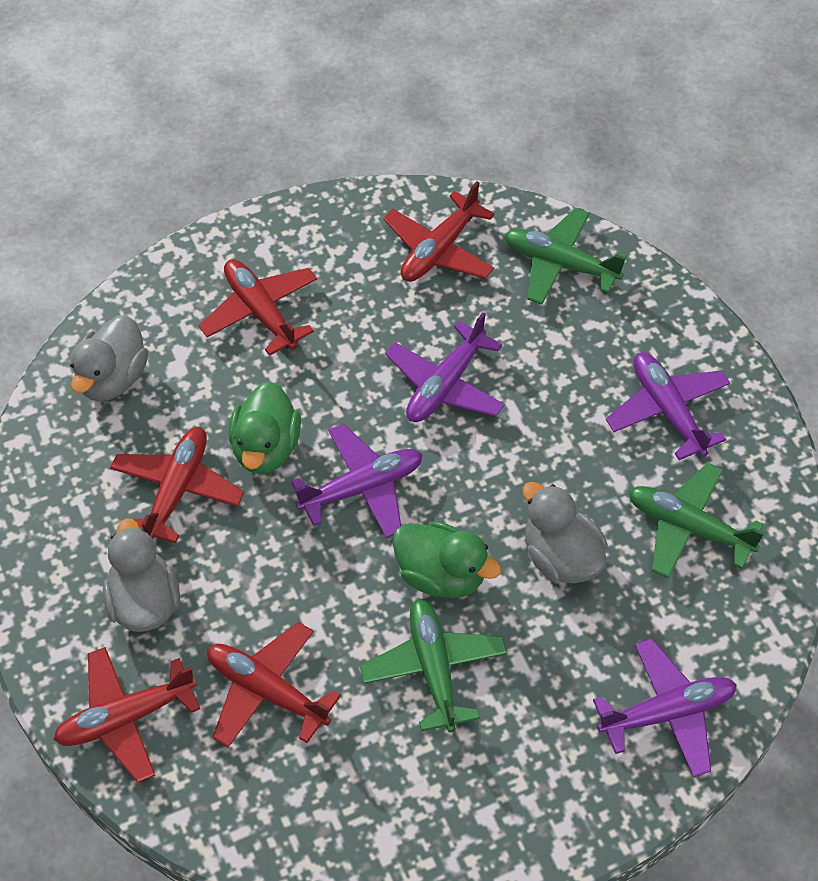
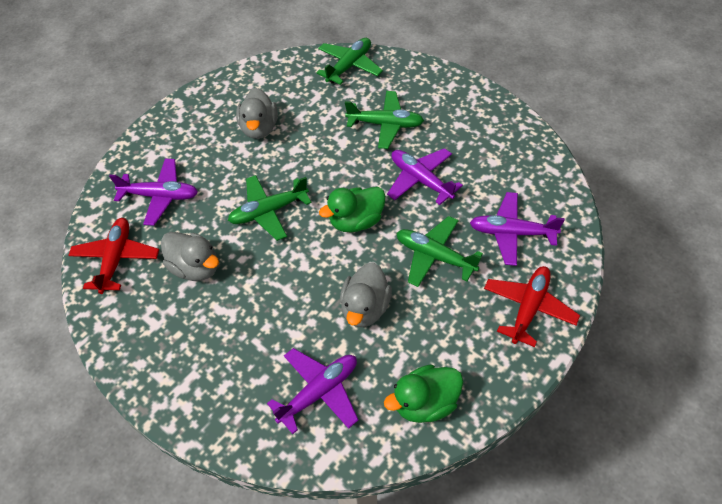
green plane: [360,598,507,732] [505,208,627,305] [629,463,764,578] = 3 -> [228,175,312,241] [316,38,383,85] [345,91,424,149] [397,216,483,287] = 4
red plane: [53,647,200,783] [110,427,244,543] [199,259,317,356] [207,622,341,748] [383,182,495,282] = 5 -> [68,218,159,294] [484,266,580,347] = 2

